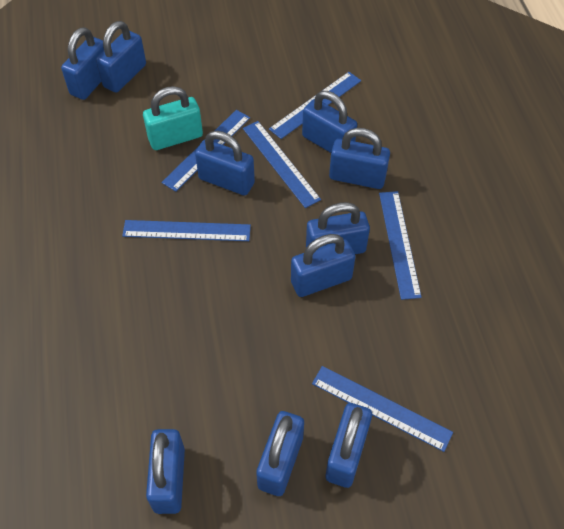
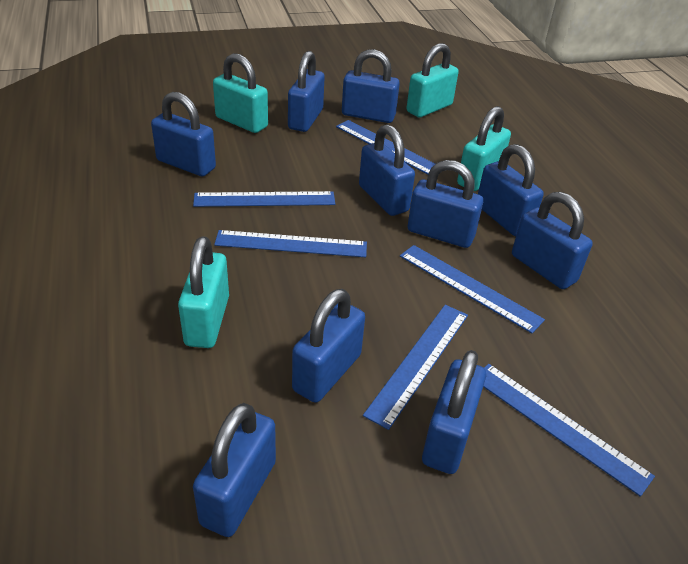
turquoise padlock: [143,86,203,150] = 1 -> [178,236,229,348] [213,53,268,133] [406,43,459,118] [457,106,511,191] = 4

